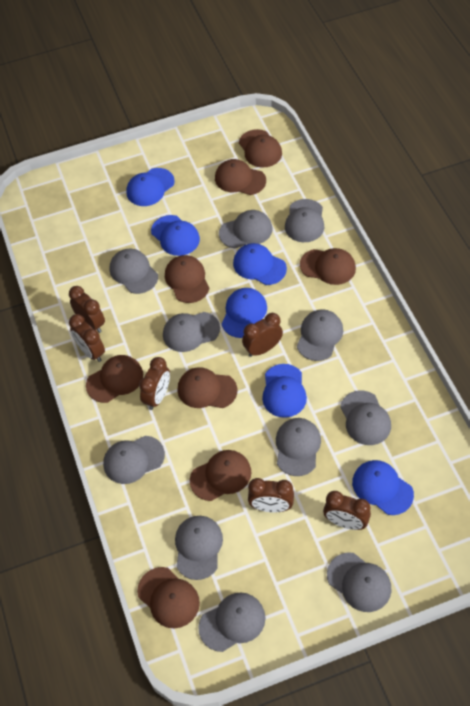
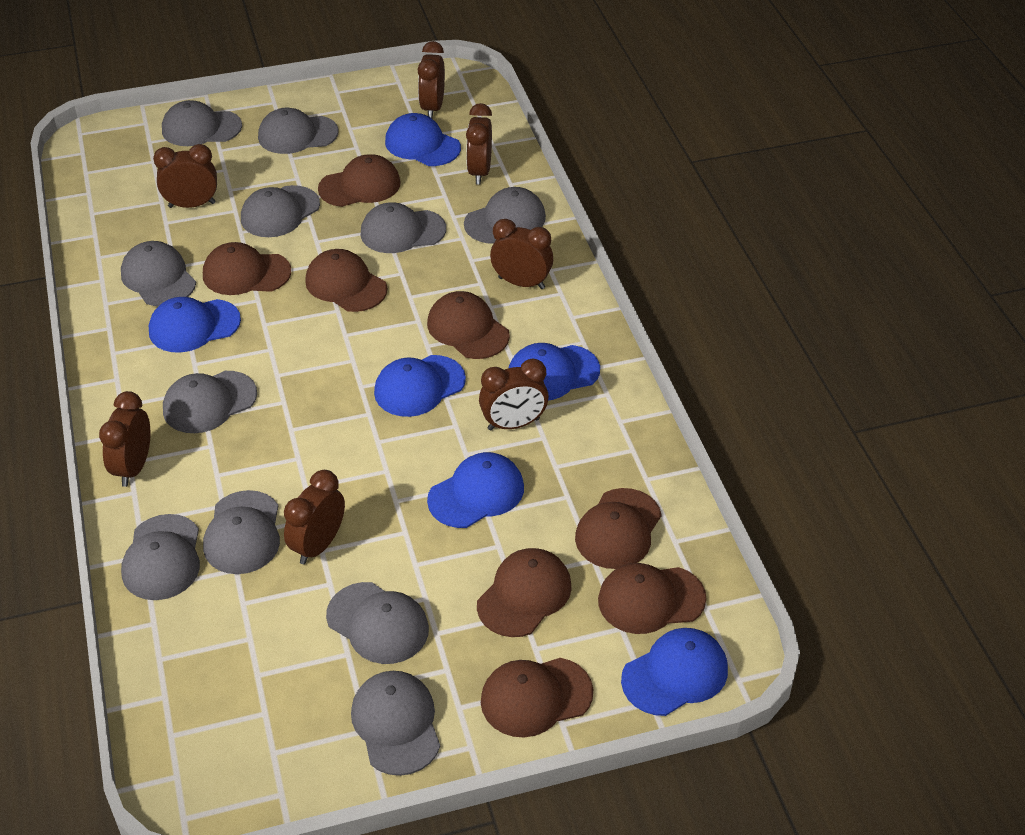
brown clock: [69,286,105,333] [69,314,105,362] [139,357,170,410] [242,313,283,357] [248,478,294,512] [323,491,371,530] = 6 -> [99,391,150,487] [153,144,217,208] [284,470,345,564] [418,41,445,119] [466,103,492,185] [479,358,549,431] [490,219,553,289] = 7

